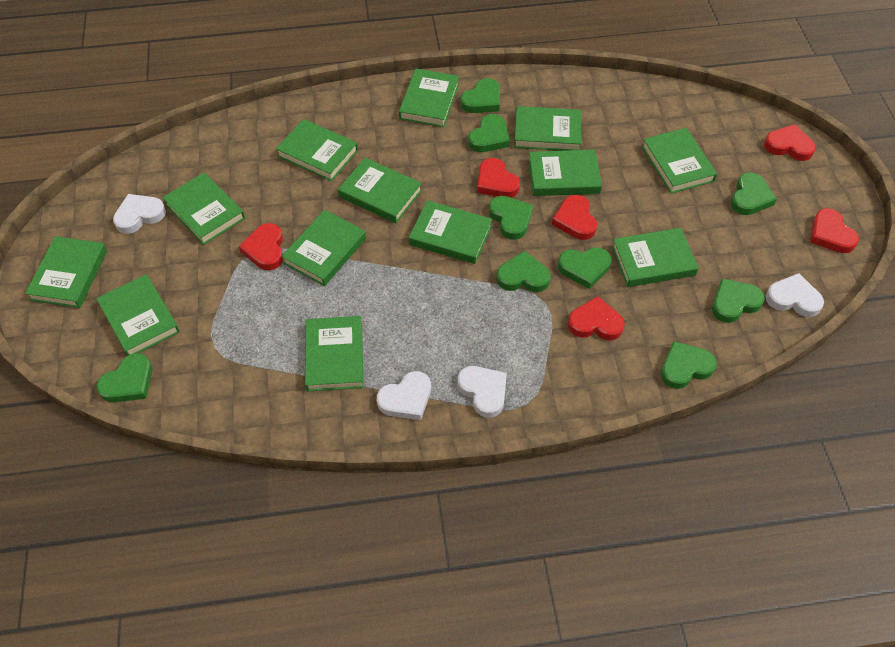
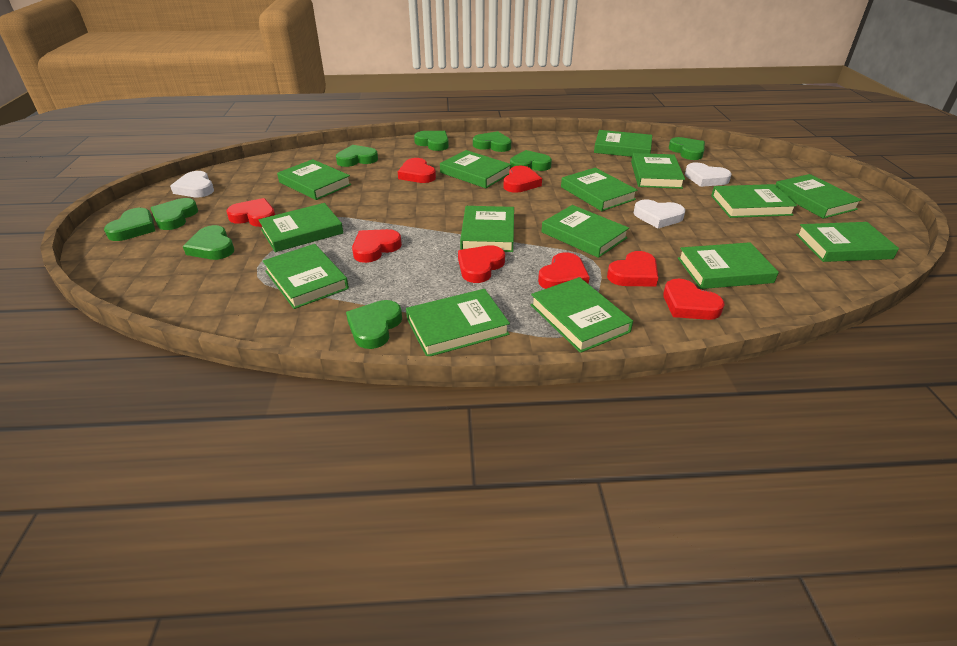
green book: [25,236,107,308] [96,274,180,356] [162,173,245,245] [276,119,358,181] [281,210,366,286] [305,316,364,392] [338,158,422,223] [399,69,459,127] [409,200,492,264] [514,106,581,151] [529,150,602,196] [612,228,699,287] [642,128,717,194] = 13 -> [258,203,343,252] [263,244,349,309] [277,159,351,200] [406,289,510,356] [440,150,512,188] [460,206,514,252] [531,277,633,353] [541,205,629,258] [561,168,638,211] [594,130,652,157] [631,153,685,189] [678,242,779,289] [711,184,797,218] [775,174,862,219] [796,222,899,262] = 15
red heart: [239,223,284,270] [477,158,520,198] [552,195,597,240] [568,296,625,340] [764,124,816,161] [810,208,859,253] = 6 -> [227,198,275,227] [352,229,402,263] [398,158,436,183] [458,245,505,283] [503,166,542,193] [538,252,590,289] [607,251,658,287] [663,279,724,320] = 8
white heart: [113,194,166,234] [377,371,431,420] [458,366,507,418] [766,273,824,317] = 4 -> [170,171,214,197] [634,200,686,228] [685,163,731,187] = 3

